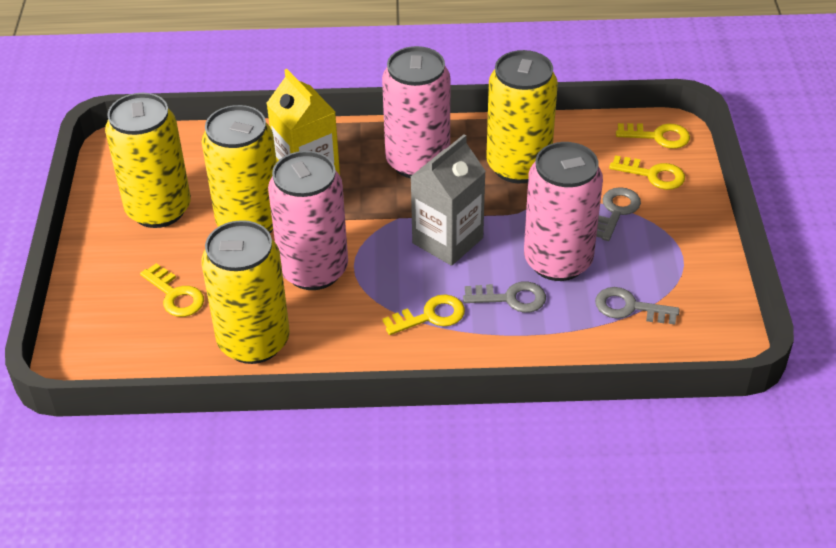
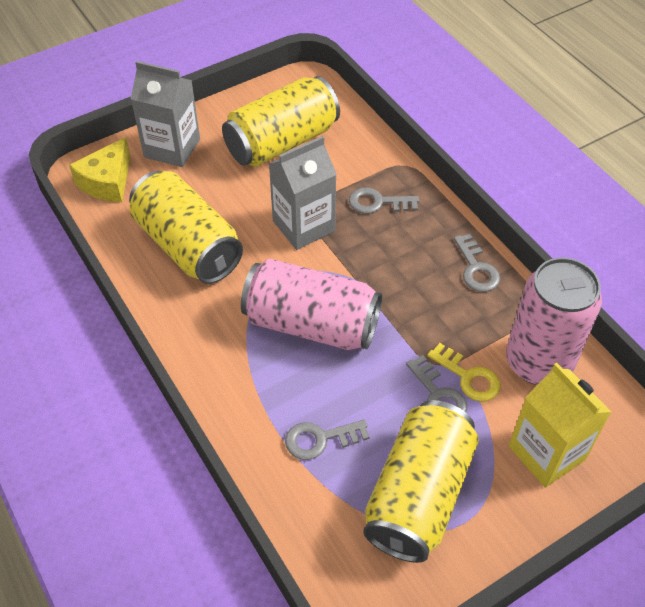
grey carton: [411,134,486,266] = 1 -> [131,61,200,167] [269,136,337,250] = 2
grey key: [463,281,546,313] [595,287,680,324] [596,187,641,241] = 3 -> [285,419,370,460] [349,187,419,214] [406,355,467,412] [454,234,500,292] = 4
pink can: [268,151,348,290] [382,46,450,178] [524,142,603,281] = 3 -> [241,259,382,350] [506,257,602,385] = 2
yellow can: [105,93,191,228] [201,105,277,233] [201,220,290,364] [486,50,558,183] = 4 -> [129,171,243,284] [222,76,340,167] [363,400,479,563] = 3
yellow cheese: none = 0 -> [69,137,131,202] = 1
yellow key: [140,263,204,317] [383,294,465,335] [609,155,685,190] [616,123,690,149] = 4 -> [427,343,500,402] = 1

